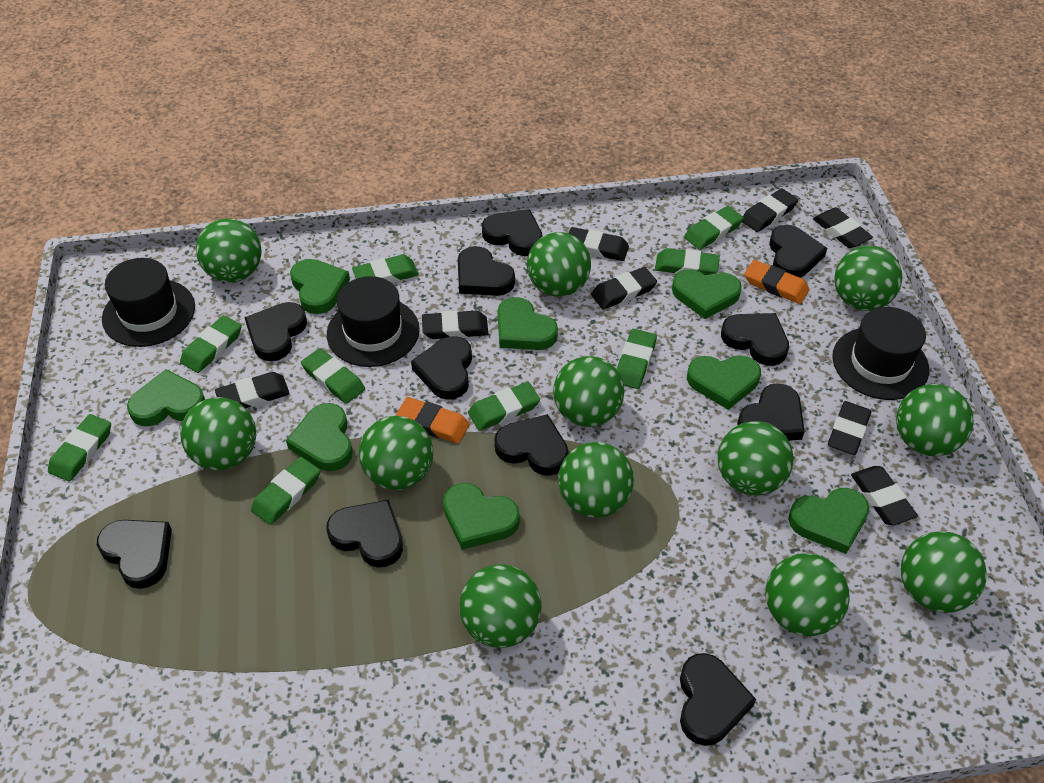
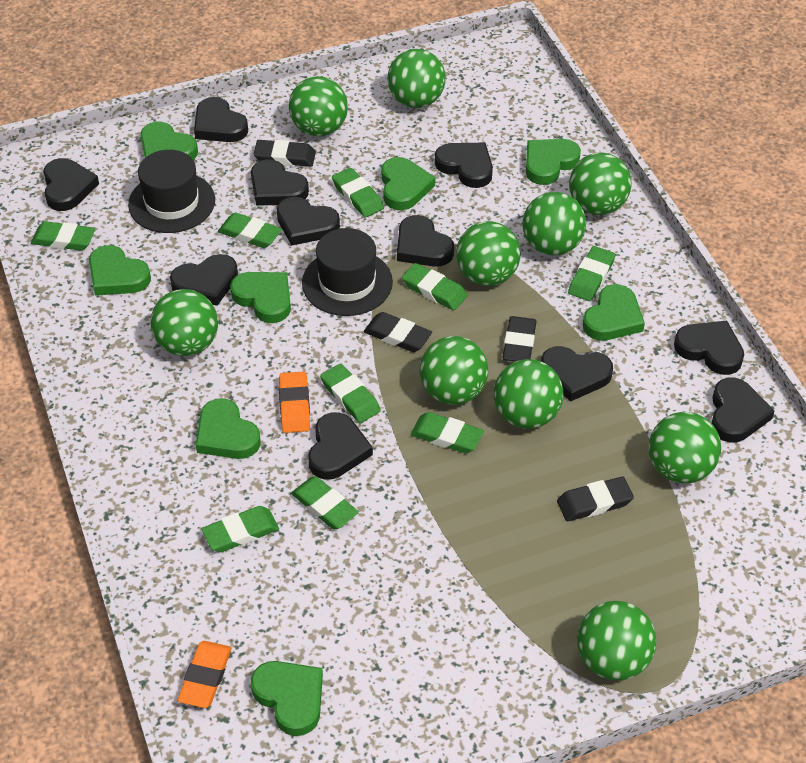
black eraser: [215,372,290,408] [422,310,488,339] [569,227,629,261] [591,267,657,309] [742,188,798,232] [813,208,873,248] [828,401,871,455] [851,466,918,525] = 8 -> [254,140,316,167] [364,312,432,352] [502,316,537,362] [557,477,634,521] = 4
black hat: [102,258,195,347] [327,276,420,367] [832,307,929,400] = 3 -> [128,150,215,233] [302,228,393,316] = 2
green ball: [180,397,256,471] [196,218,262,282] [359,416,433,490] [459,564,542,648] [527,232,591,297] [553,356,624,427] [558,442,634,518] [718,421,794,496] [765,553,850,636] [834,246,902,311] [896,384,973,456] [900,531,987,613] = 12 -> [151,289,218,356] [289,76,348,136] [388,49,446,108] [420,336,488,405] [456,221,521,286] [494,359,563,429] [522,192,586,255] [569,152,631,215] [577,601,657,680] [649,412,721,484] = 10

